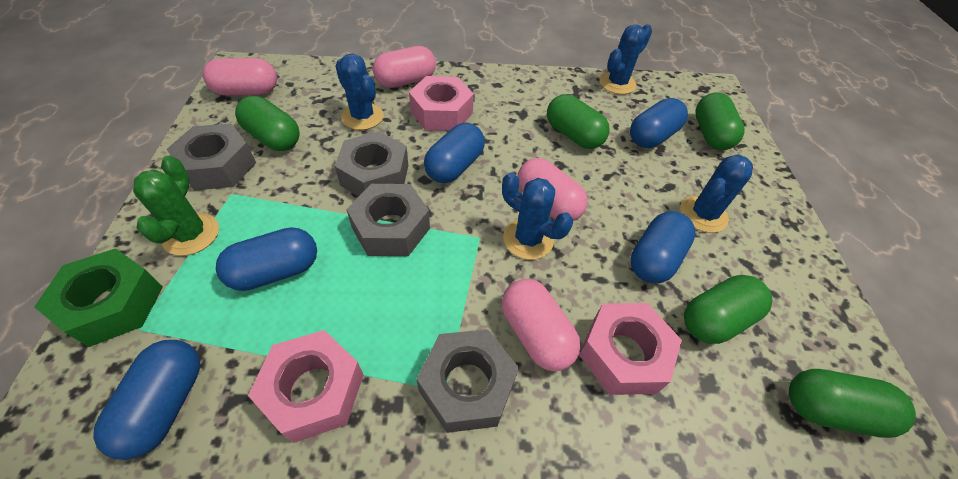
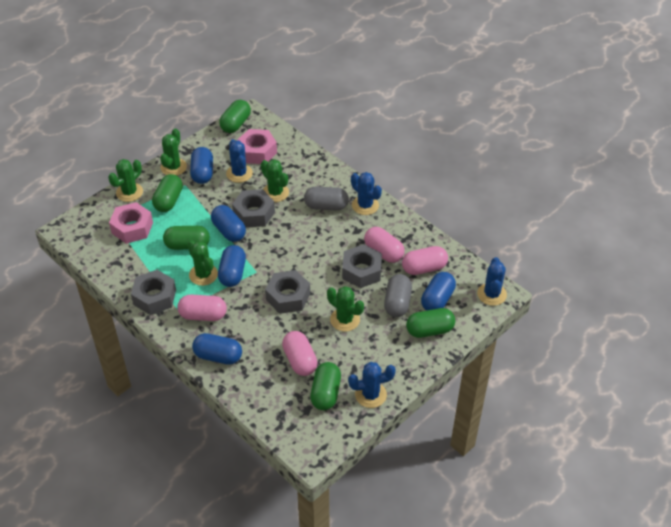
green cactus: [133,156,219,256] = 1 -> [108,159,143,202] [160,129,187,176] [188,240,218,286] [261,159,289,202] [327,286,364,331] = 5
green nut: [34,248,163,347] = 1 -> none = 0
grey capsule: none = 0 -> [304,187,349,210] [384,274,412,317] = 2
pink nut: [248,330,364,443] [409,76,474,131] [579,303,682,395] = 3 -> [109,202,153,244] [237,129,277,164] = 2

